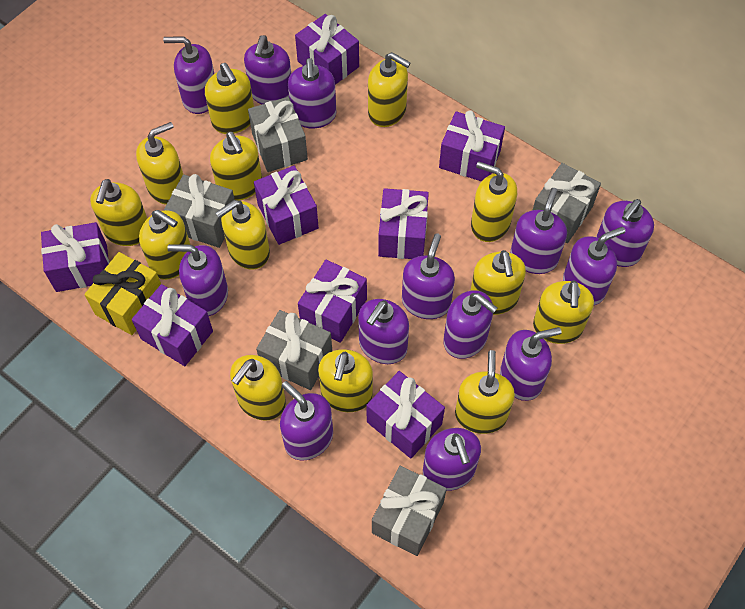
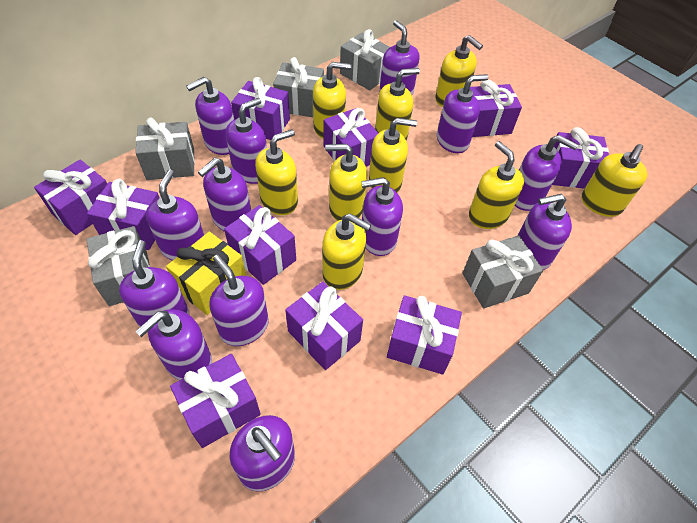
purple gift: [41,222,109,292] [132,284,213,366] [254,166,319,245] [295,14,359,85] [298,260,367,343] [366,371,445,458] [378,188,429,259] [439,110,505,181] = 8 -> [34,160,107,235] [87,179,159,250] [170,354,261,448] [224,205,296,285] [231,77,290,140] [285,282,363,370] [324,108,378,167] [387,296,462,375] [470,79,522,137] [552,127,609,189] = 10
yellow soap dispenser: [90,179,148,246] [136,122,183,205] [139,210,190,280] [205,63,254,134] [210,132,262,200] [215,200,270,270] [230,355,286,421] [318,349,373,412] [368,52,411,127] [455,350,515,434] [470,250,526,315] [471,161,517,242] [533,280,594,344] = 13 -> [255,129,298,215] [313,62,351,139] [322,213,371,290] [325,144,367,221] [369,118,417,192] [375,68,420,141] [435,35,483,107] [469,141,524,229] [581,144,647,217] = 9

